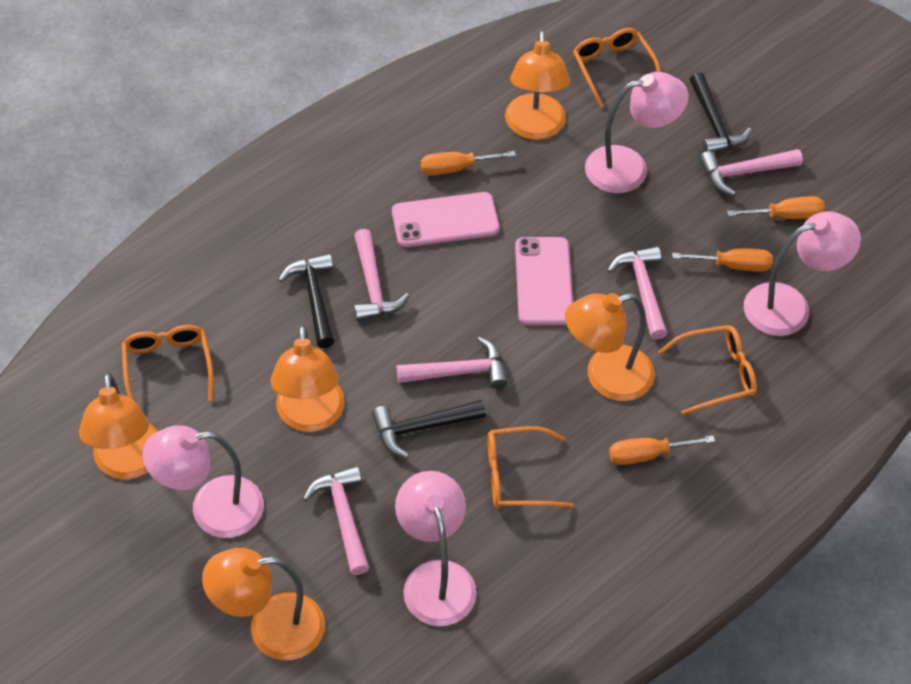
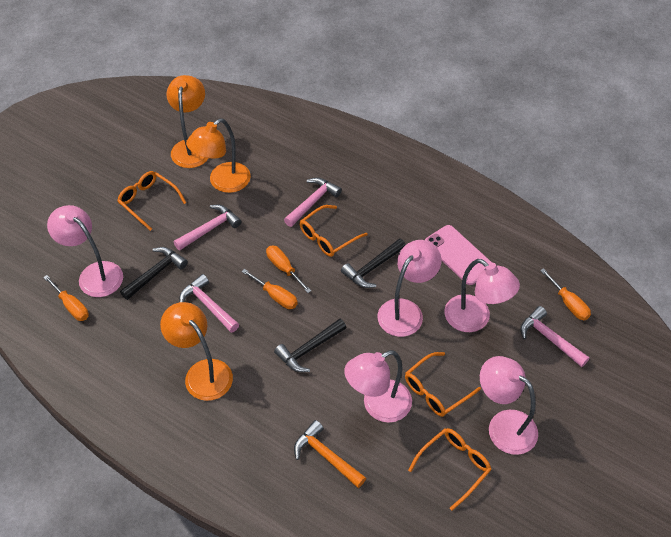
orange hammer: none = 0 -> [294,420,366,488] = 1
orange lamp: [79,373,158,479] [202,548,325,660] [271,325,345,432] [505,30,570,140] [565,293,655,401] = 5 -> [160,302,233,401] [166,75,209,168] [186,119,251,193] = 3
pink hammer: [303,466,369,575] [354,229,409,322] [397,337,508,389] [607,246,667,340] [699,149,803,196] = 5 -> [174,205,241,251] [179,274,239,333] [284,178,342,227] [520,306,590,367] = 4
pink lamp: [142,425,264,538] [395,471,477,626] [585,72,688,193] [744,211,861,336] = 4 -> [47,205,123,297] [344,350,412,423] [378,240,441,337] [445,259,520,332] [480,356,538,455] = 5
pink phone: [392,192,499,247] [515,237,573,325] = 2 -> [425,225,492,285] = 1

